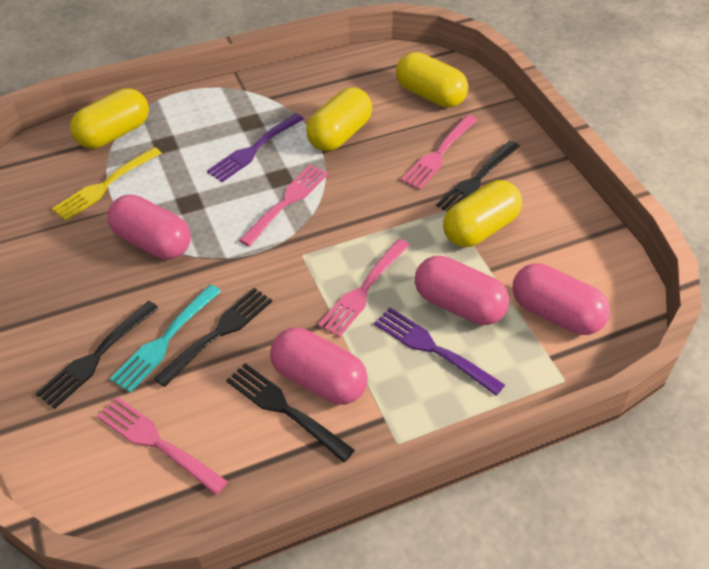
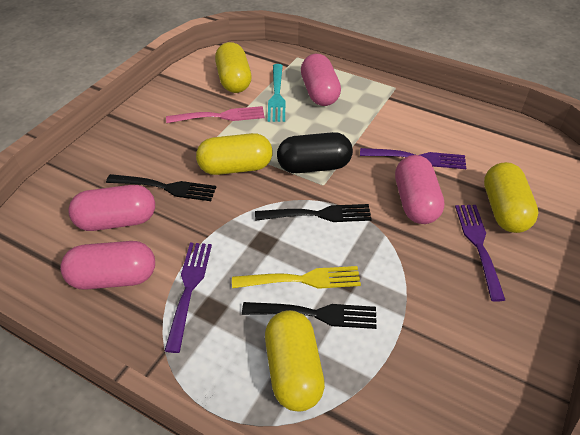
black capsule: none = 0 -> [277,132,353,173] = 1
black fork: [36,301,159,409] [154,288,272,387] [226,363,355,462] [436,141,520,211] = 4 -> [106,174,216,201] [242,302,377,329] [255,204,372,222] = 3
pink fork: [97,397,228,495] [239,164,328,247] [318,239,410,337] [401,115,477,190] = 4 -> [166,106,265,123] = 1
purple fork: [207,113,304,182] [374,308,505,396] = 2 -> [164,243,212,353] [360,148,466,169] [455,205,505,302] = 3

